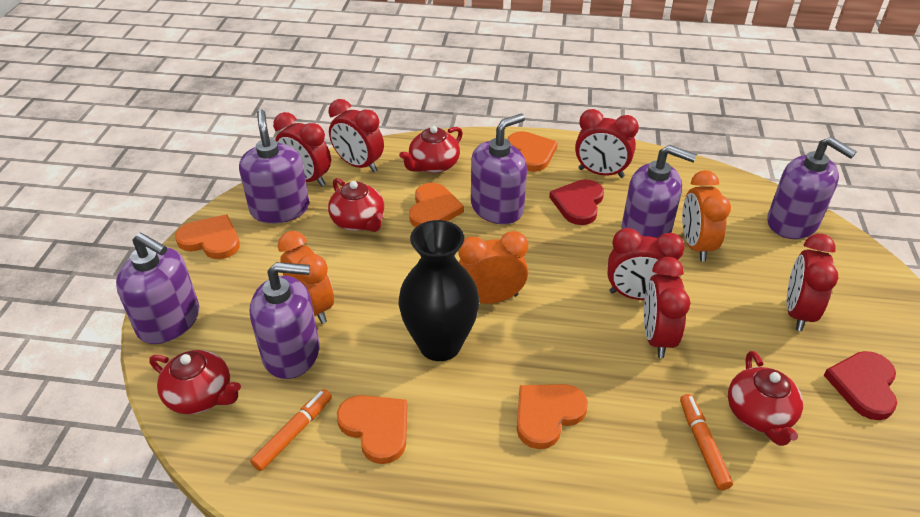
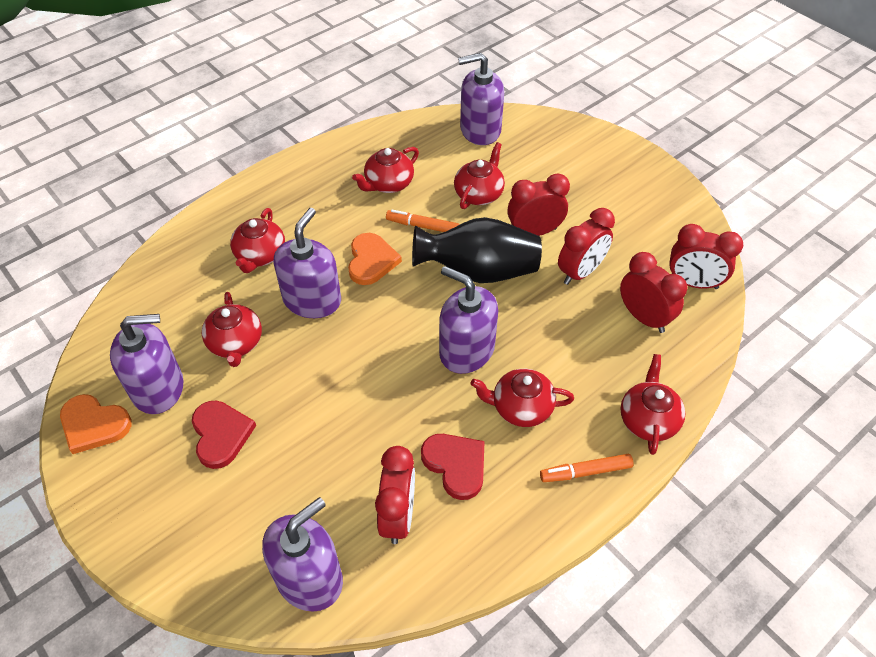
orange clock: [278,231,334,324] [459,231,528,304] [682,170,731,262] = 3 -> none = 0
orange heart: [175,214,240,259] [337,395,407,464] [409,183,464,227] [507,131,558,172] [517,384,588,449] = 5 -> [60,394,132,454] [348,233,402,285] = 2
purple soap dispenser: [116,233,199,344] [239,109,309,223] [250,262,319,379] [471,114,527,224] [621,145,697,238] [767,137,857,239] = 6 -> [110,314,184,414] [262,497,343,612] [274,208,341,318] [439,266,498,374] [458,53,504,145] = 5
red clock: [273,112,331,186] [328,99,384,172] [575,109,639,178] [607,228,685,300] [644,257,690,358] [787,234,838,331] = 6 -> [375,446,415,544] [508,173,570,236] [558,208,615,285] [620,252,687,333] [669,224,744,289] = 5
red teapot: [149,350,241,414] [328,178,384,232] [399,126,463,173] [728,351,803,446] = 4 -> [202,292,262,367] [230,208,285,273] [352,147,419,193] [454,142,505,209] [470,369,574,427] [621,354,685,455] = 6

